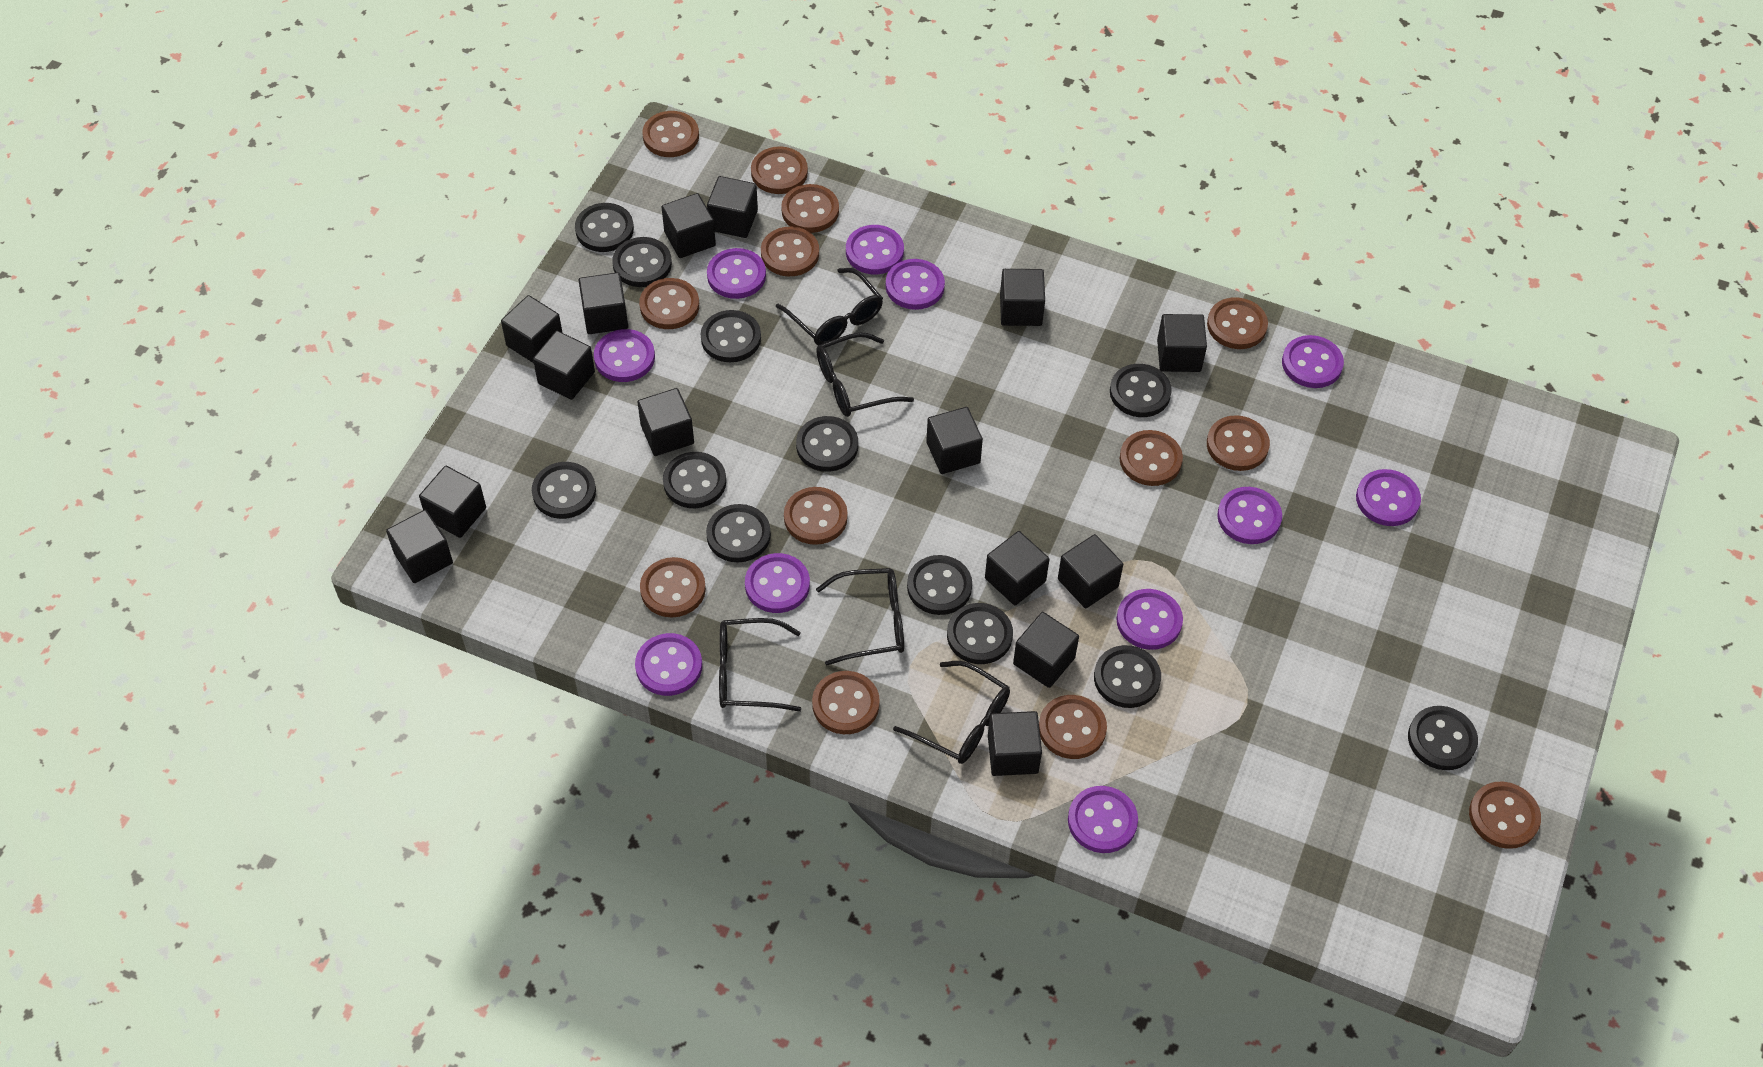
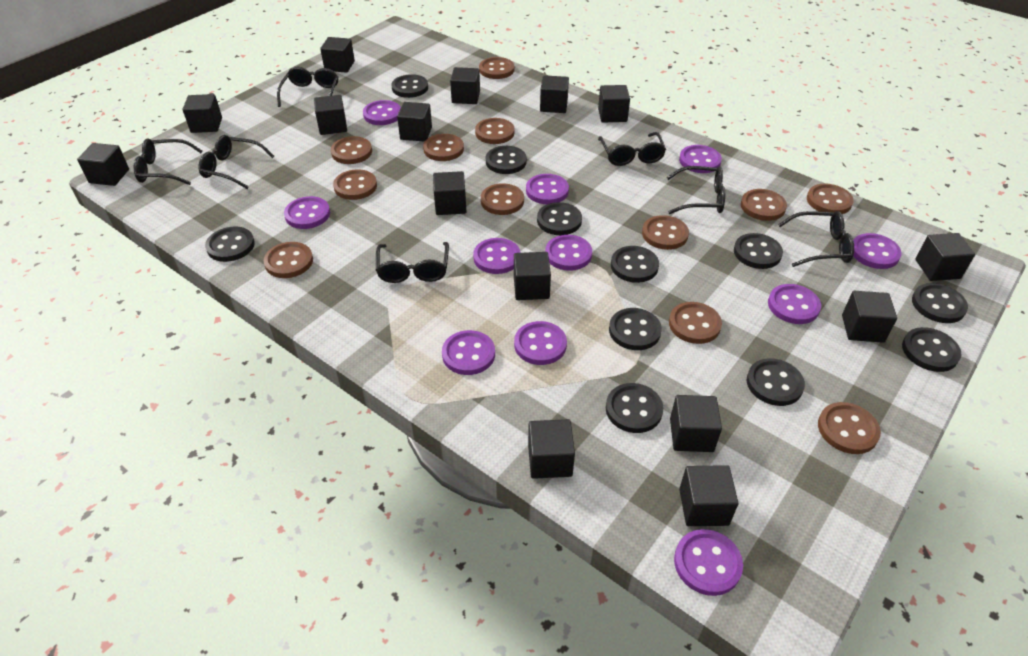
black button: [532,462,596,519] [575,203,634,252] [612,237,672,287] [663,452,726,508] [701,310,761,362] [706,504,771,562] [796,416,858,472] [907,555,972,615] [947,603,1013,664] [1094,645,1161,708] [1110,364,1172,417] [1408,706,1478,770] = 12 -> [205,227,255,262] [391,74,428,98] [486,146,527,174] [537,202,582,235] [606,383,663,433] [609,308,662,350] [611,246,659,283] [734,233,783,269] [747,358,805,406] [902,327,962,372] [912,283,968,323] = 11
black glasses: [719,618,801,712] [776,268,883,345] [816,332,914,417] [816,568,904,666] [893,661,1010,764] = 5 -> [134,138,202,185] [199,135,274,189] [277,67,338,107] [376,242,449,283] [598,132,666,166] [667,166,725,214] [778,211,854,267] = 7
brown button: [639,278,699,329] [640,557,706,618] [642,111,699,157] [751,146,808,194] [761,227,819,276] [781,184,839,233] [784,487,848,545] [812,671,880,734] [1039,695,1107,759] [1119,430,1183,486] [1207,297,1268,349] [1207,415,1270,471] [1469,781,1541,849] = 13 -> [264,242,313,278] [331,136,372,164] [333,169,377,200] [423,134,464,161] [475,118,515,144] [479,57,514,79] [481,183,524,215] [642,215,689,250] [669,302,722,344] [741,189,787,221] [807,184,854,214] [818,402,881,454] = 12

